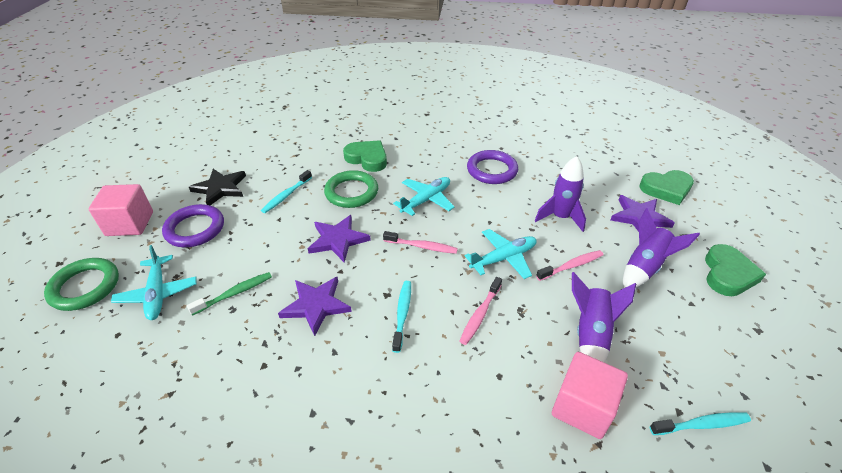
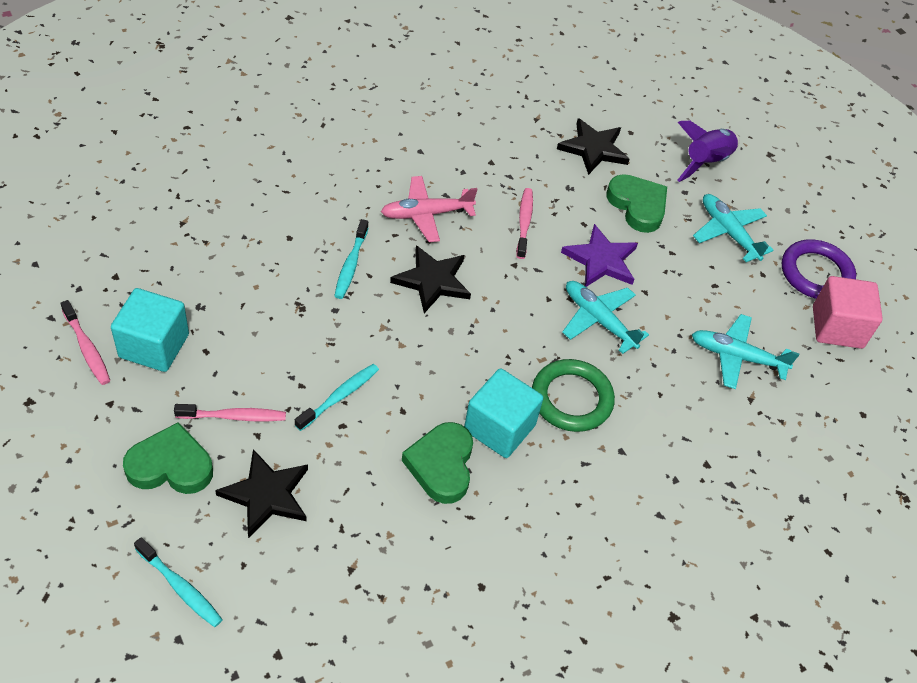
black star: [189,169,246,205] = 1 -> [215,449,308,538] [390,245,471,313] [557,118,630,175] = 3
green ring: [44,258,119,311] [324,170,378,208] = 2 -> [532,359,615,432] = 1
green toothbrush: [187,272,272,316] = 1 -> none = 0
pink cube: [89,184,153,236] [552,352,628,439] = 2 -> [813,276,883,349] = 1
pink plane: none = 0 -> [381,176,478,242] = 1
purple ring: [162,204,224,247] [467,150,518,184] = 2 -> [782,239,856,299] = 1
purple rocket: [535,156,586,232] [572,272,636,362] [623,208,700,288] = 3 -> [677,121,740,182] = 1
purple star: [278,277,352,336] [308,215,371,262] [611,195,674,232] = 3 -> [561,224,638,287] = 1
turquoise cube: none = 0 -> [111,288,189,372] [464,368,543,458] = 2

